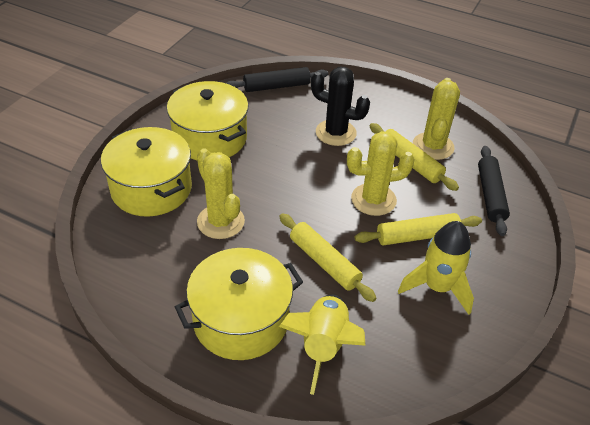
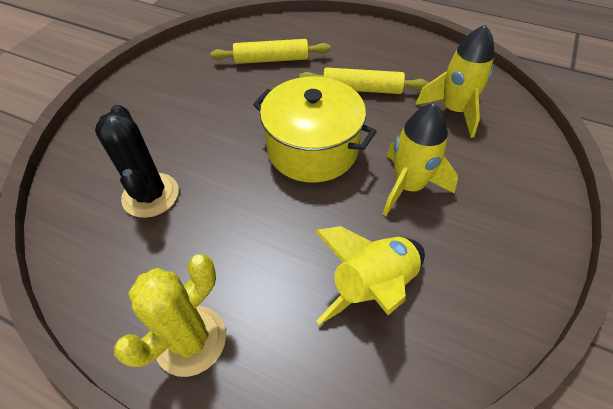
black rolling pin: [226,67,328,92] [478,146,510,236] = 2 -> none = 0
yellow cactus: [197,149,245,239] [347,131,415,216] [413,78,460,160] = 3 -> [114,254,226,377] = 1
yellow pot: [101,127,192,217] [167,81,248,160] [175,248,303,360] = 3 -> [253,77,377,183] = 1
yellow rocket: [279,294,365,395] [398,221,474,315] = 2 -> [315,226,425,325] [383,103,458,216] [415,25,494,138] = 3
yellow rolling pin: [279,213,377,302] [355,213,482,245] [369,123,459,191] = 3 -> [210,39,331,64] [299,67,429,94] = 2

